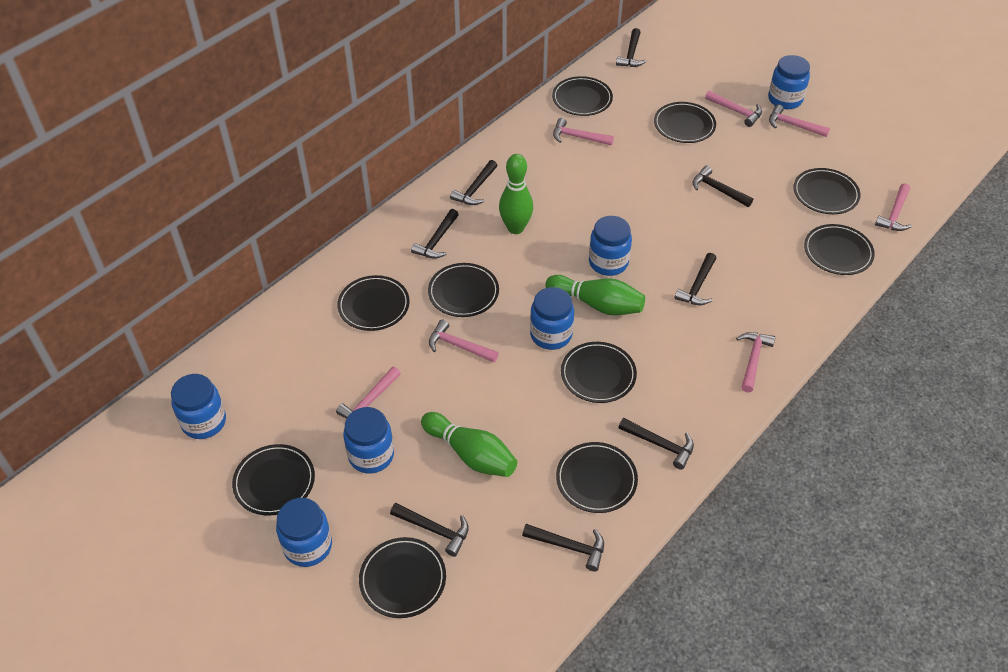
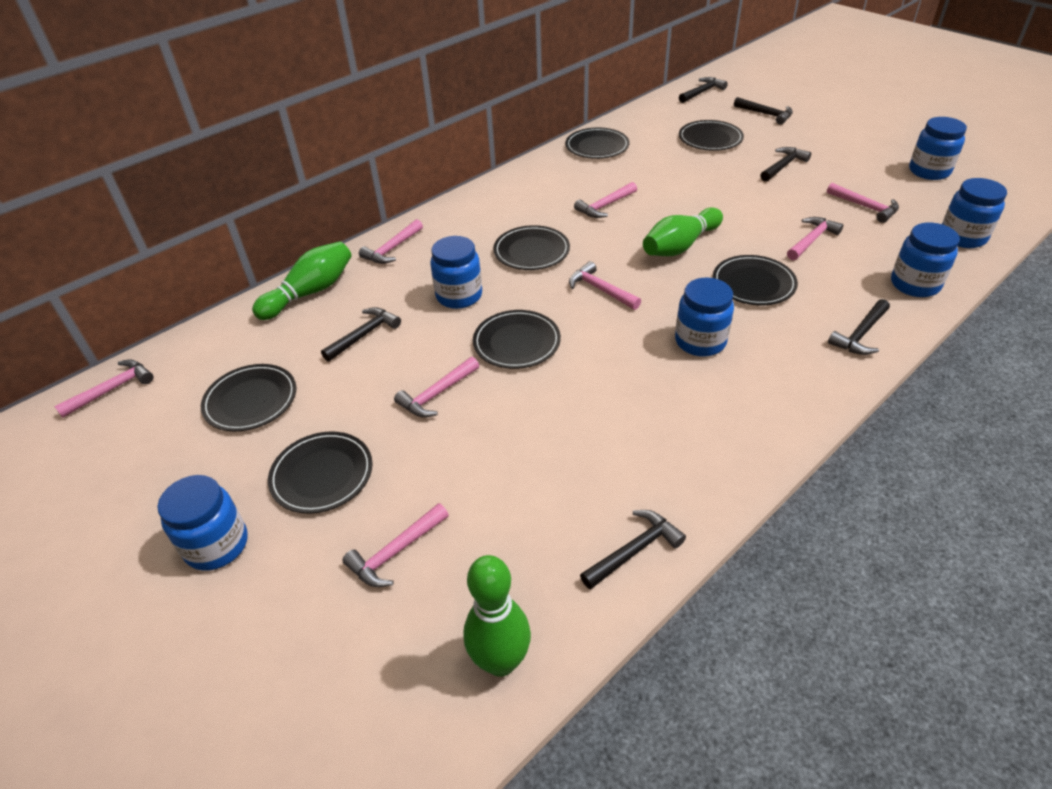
black hammer: [390,503,469,557] [411,209,459,259] [450,160,498,205] [522,524,604,572] [616,28,647,67] [618,418,694,470] [674,253,716,305] [692,166,753,207] = 8 -> [321,307,401,362] [580,510,686,590] [679,77,728,103] [734,97,793,125] [760,147,811,182] [828,299,890,355] = 6
black plate: [232,444,315,515] [337,275,410,331] [359,537,446,618] [428,263,499,317] [552,76,613,116] [556,442,638,513] [561,342,637,403] [654,102,716,143] [793,168,860,214] [804,224,875,275] = 10 -> [201,364,296,431] [268,432,373,514] [473,310,561,369] [493,225,570,270] [565,128,629,159] [679,120,744,151] [713,255,798,305] = 7
pink hammer: [336,367,401,419] [429,320,498,362] [553,118,614,146] [705,90,762,127] [736,332,776,393] [769,104,830,137] [875,184,912,231] = 7 -> [54,359,154,418] [342,503,449,587] [359,219,423,264] [394,357,479,417] [569,261,641,310] [574,182,637,218] [787,217,843,260] [827,183,899,223] = 8

